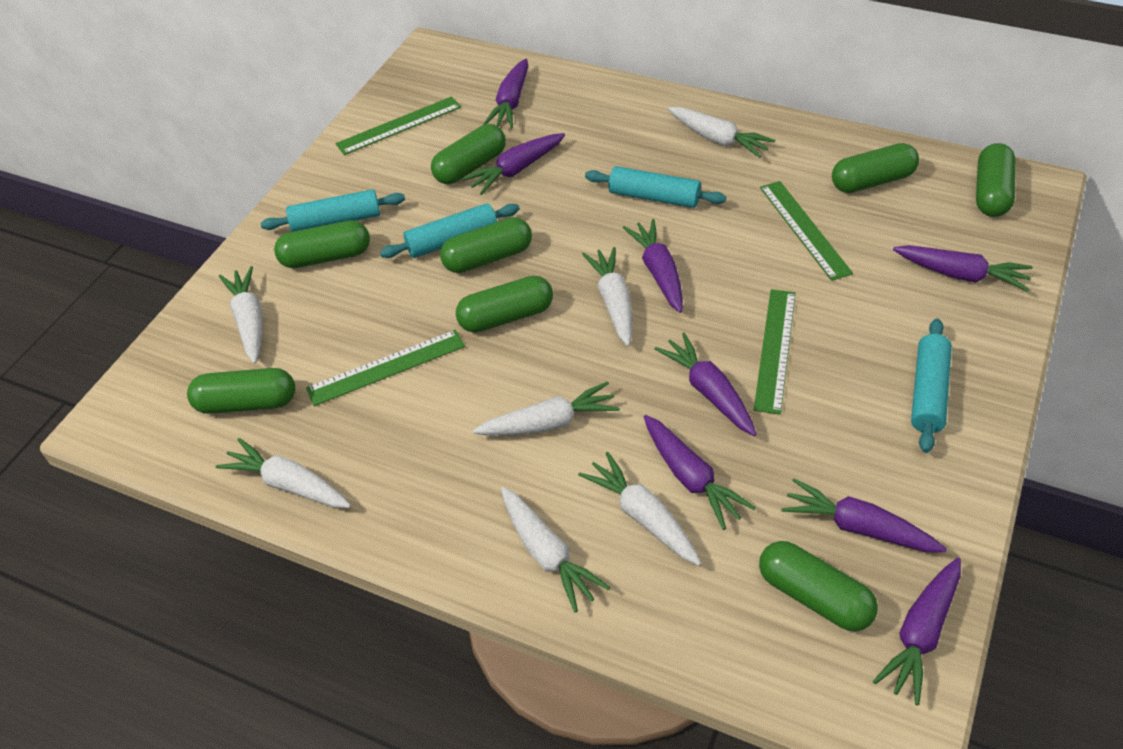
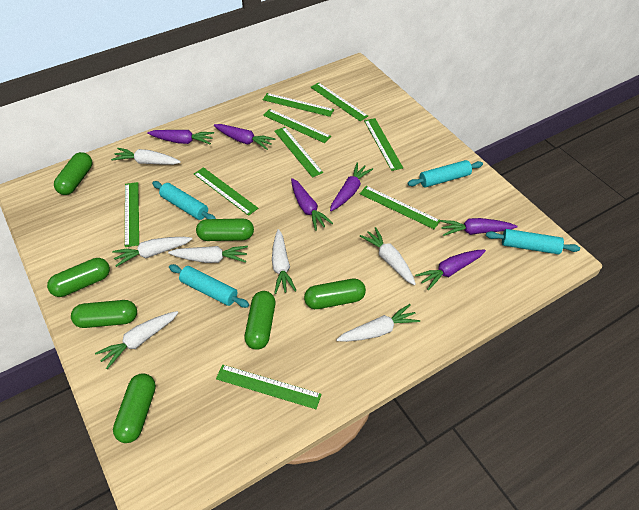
green capsule: [187,368,295,414] [274,220,370,268] [431,124,506,184] [440,217,532,273] [456,276,553,332] [759,541,878,631] [832,143,919,193] [976,143,1016,217] = 8 -> [47,258,110,297] [54,152,92,195] [71,300,137,328] [113,374,156,443] [196,218,254,241] [245,291,276,350] [304,279,366,309] = 7
green ruler: [306,330,465,406] [335,96,461,155] [754,289,796,415] [760,181,853,281] = 4 -> [125,182,139,247] [194,167,258,216] [216,365,322,409] [263,93,334,117] [263,109,331,143] [274,127,323,178] [311,82,368,121] [360,186,440,229] [364,118,403,171] = 9
purple carrot: [462,133,565,195] [483,59,528,128] [622,219,683,313] [644,415,756,530] [655,333,757,436] [782,478,947,552] [873,557,961,705] [893,245,1033,292] = 8 -> [147,130,214,144] [214,124,275,150] [291,178,333,231] [330,163,373,211] [415,250,486,290] [440,218,518,236] = 6

